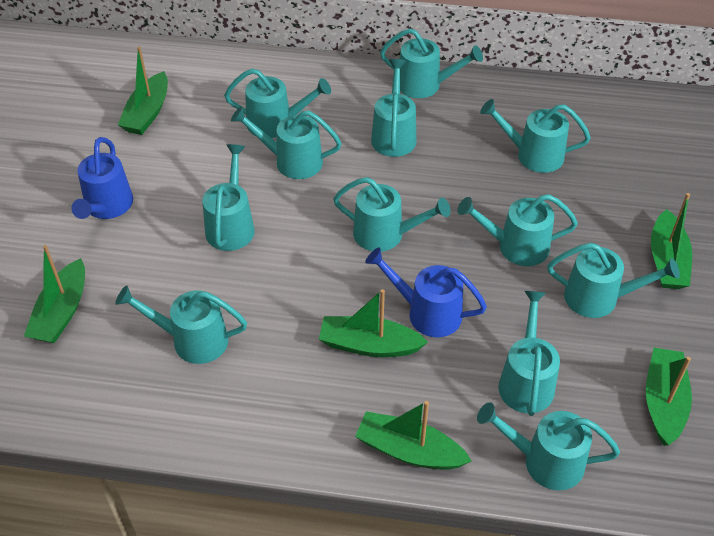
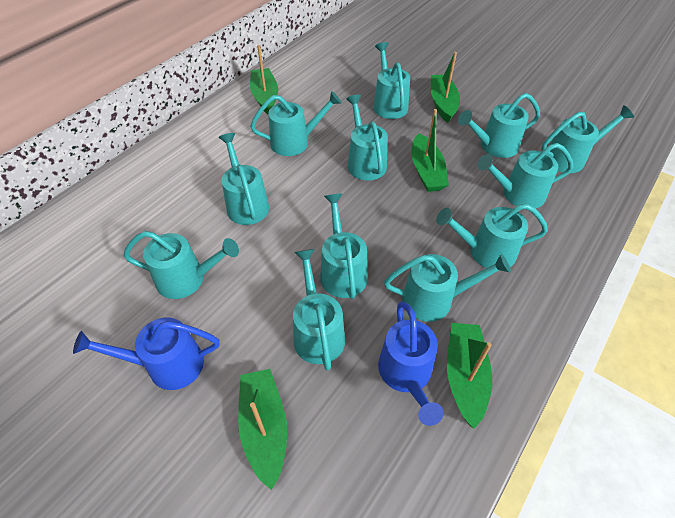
green boat: [24,245,85,343] [118,47,168,135] [319,289,428,357] [355,401,472,470] [646,348,692,446] [651,193,692,289] = 6 -> [238,369,287,490] [250,45,278,114] [411,109,449,192] [431,52,460,123] [447,323,492,429] = 5

